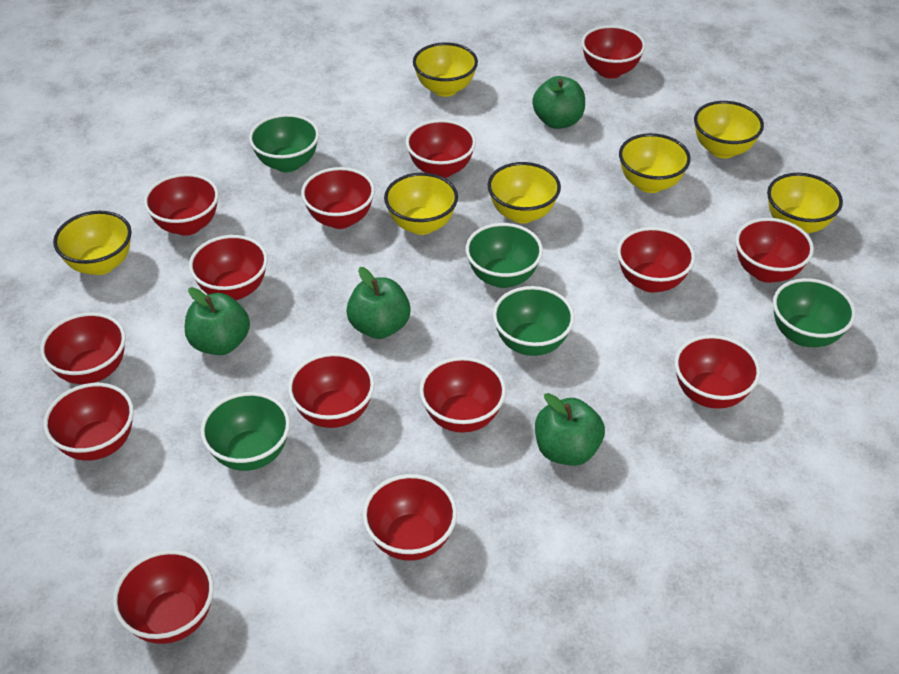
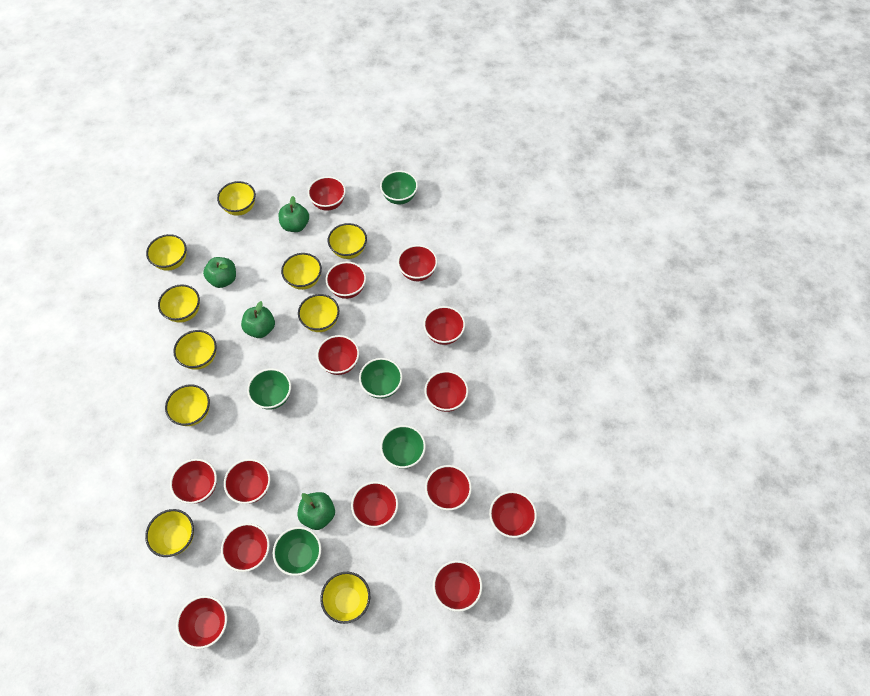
yellow bowl: [53,211,132,275] [384,173,458,235] [413,42,478,97] [488,162,561,223] [619,133,691,193] [694,101,764,158] [767,173,843,233] = 7 -> [145,509,194,557] [146,234,186,271] [158,285,200,323] [165,384,210,426] [173,330,217,370] [217,181,256,216] [281,253,322,290] [298,294,339,332] [320,572,370,624] [328,223,367,259] = 10

